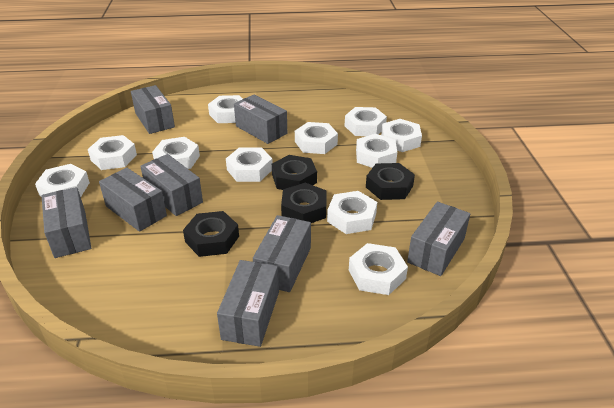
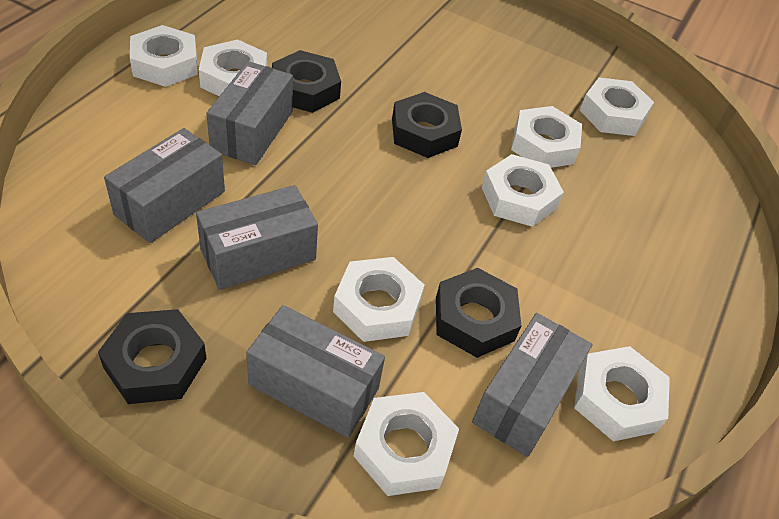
grey box: [41,187,91,258] [99,168,167,232] [131,85,175,134] [140,154,203,216] [217,260,279,347] [234,95,287,144] [253,215,311,292] [407,202,470,276] = 8 -> [104,128,225,243] [196,185,318,290] [206,61,293,165] [246,305,385,438] [472,313,592,457] = 5
white nut: [35,164,90,197] [88,135,137,170] [152,137,200,169] [208,95,243,123] [226,147,273,182] [295,122,338,154] [327,191,377,234] [345,107,387,136] [349,243,408,295] [356,134,397,168] [381,119,422,152] = 11 -> [130,25,198,87] [199,39,267,96] [333,257,425,342] [354,392,459,496] [482,154,564,227] [511,106,582,168] [574,346,670,442] [580,77,654,136] = 8

